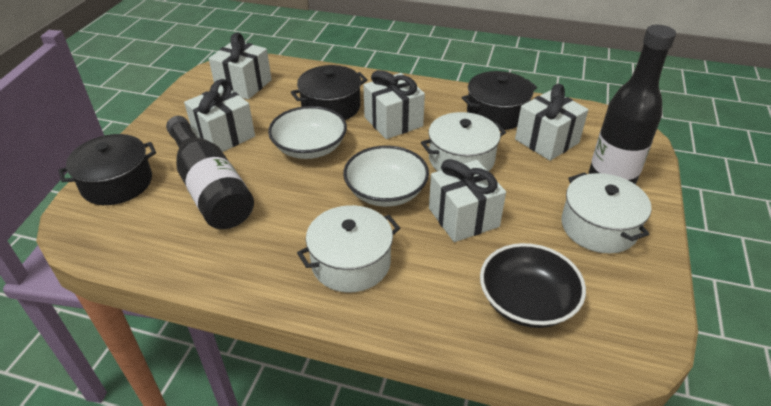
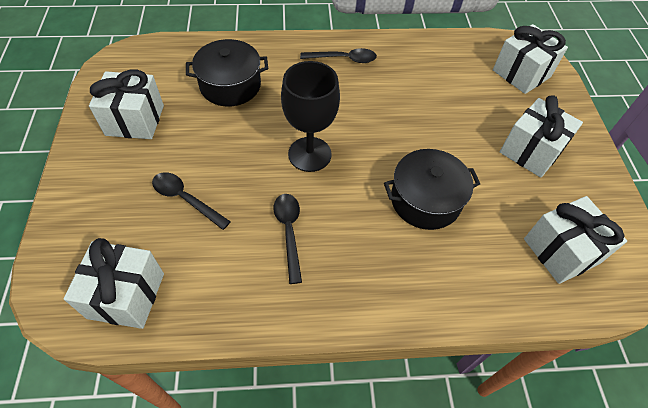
black bottle: [166,116,254,229] [589,25,676,184] = 2 -> none = 0
black bowl: [480,243,586,328] = 1 -> none = 0
black goblet: none = 0 -> [281,61,340,172] = 1
black pot: [58,134,156,205] [291,65,367,120] [462,71,537,130] = 3 -> [186,39,268,106] [384,149,480,230] = 2
black spoon: none = 0 -> [152,172,231,230] [273,194,302,284] [300,48,377,63] = 3
white bowl: [268,106,347,159] [343,146,429,207] = 2 -> none = 0
white pot: [297,205,400,292] [421,112,506,172] [561,172,651,254] = 3 -> none = 0

